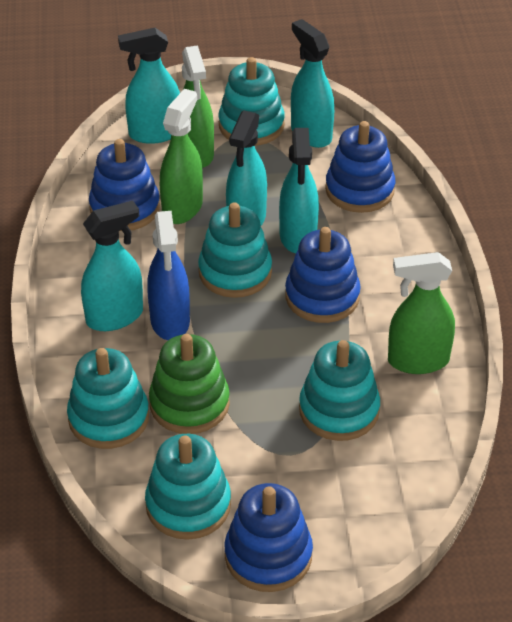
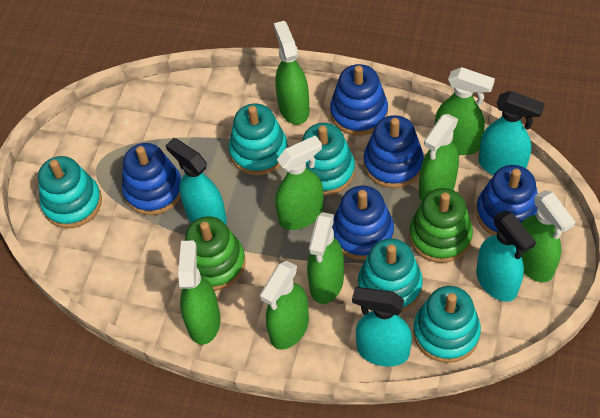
blue spray bottle: [147,211,190,340] = 1 -> none = 0
blue stacking toy: [89,139,160,231] [224,483,313,592] [285,227,361,323] [325,121,395,213] = 4 -> [122,143,181,215] [330,64,388,136] [332,186,394,260] [364,115,424,188] [476,165,538,235] = 5
green spray bottle: [160,89,203,224] [182,45,214,168] [388,252,455,374] = 3 -> [178,241,221,345] [260,261,309,349] [274,21,310,125] [275,135,323,230] [307,212,344,304] [419,114,459,202] [435,67,495,155] [521,190,575,282] = 8
green stacking toy: [149,334,230,434] = 1 -> [185,216,246,291] [409,188,473,263] = 2
turquoise spray bottle: [81,201,143,331] [118,28,180,144] [226,110,267,225] [279,128,319,253] [291,19,334,148] = 5 -> [166,138,227,224] [352,287,412,366] [476,211,536,302] [479,91,545,175] = 4

